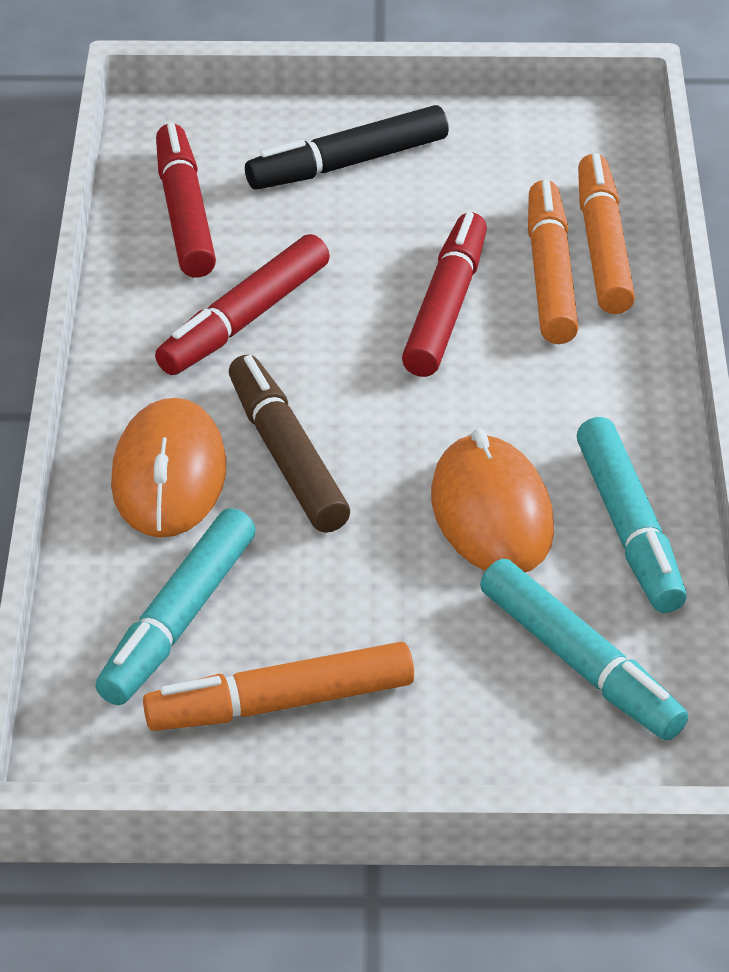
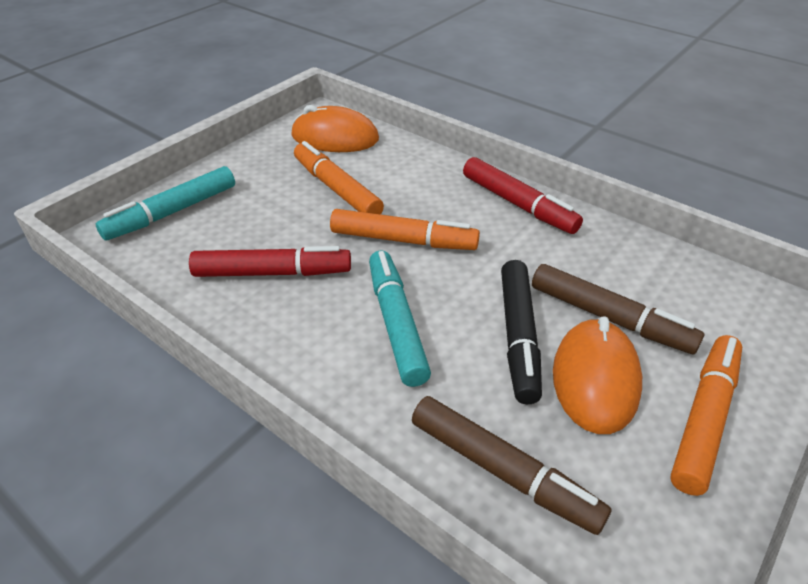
brown marker: [229,355,350,533] = 1 -> [412,396,611,535] [532,264,704,354] = 2
red marker: [155,234,330,375] [156,123,216,278] [402,212,487,377] = 3 -> [189,246,351,277] [463,157,583,234] = 2
turquoise marker: [95,508,256,705] [480,559,688,740] [577,417,687,613] = 3 -> [95,166,235,241] [369,251,431,387] = 2

